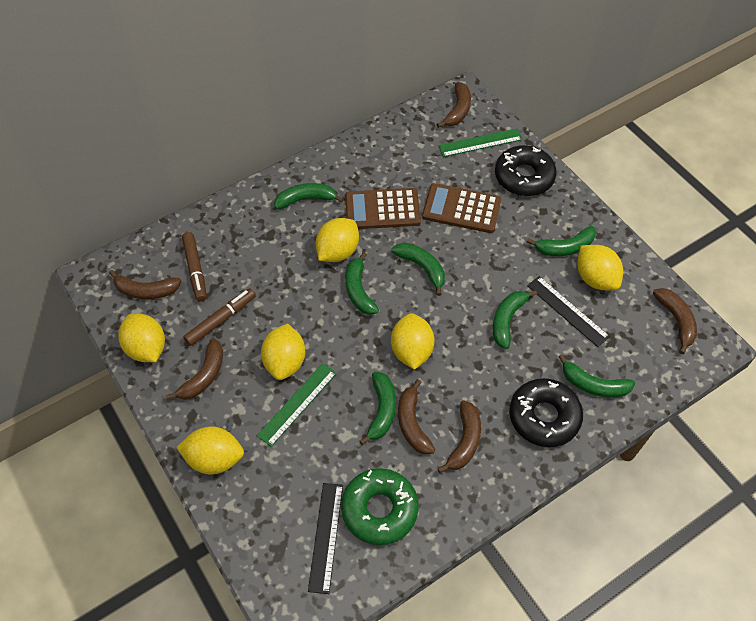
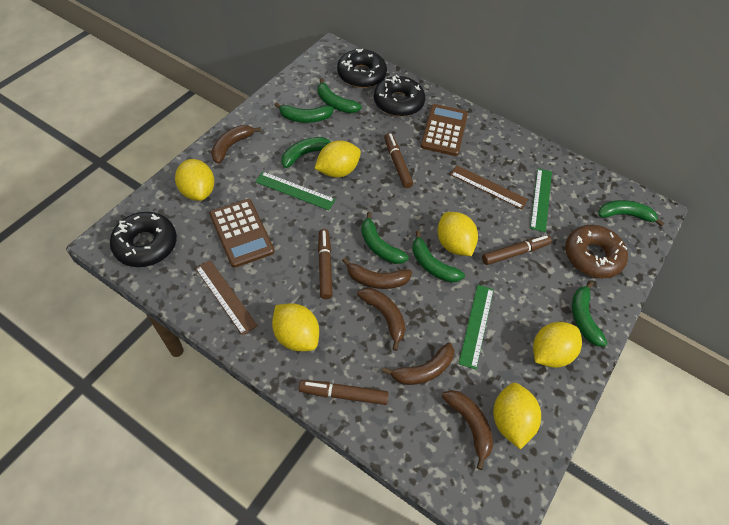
black donut: [495,145,557,196] [509,378,583,447] = 2 -> [110,212,177,267] [337,49,387,88] [374,75,425,117] = 3
black ruler: [308,483,343,594] [527,276,610,347] = 2 -> none = 0
brown banana: [109,270,181,299] [166,338,223,400] [398,379,435,455] [437,82,471,128] [437,401,481,473] [653,288,697,354] = 6 -> [211,125,261,164] [342,258,412,289] [357,288,406,351] [382,343,454,385] [442,390,493,470] = 5
brown donut: none = 0 -> [565,225,628,278] = 1
brown marker: [182,232,207,302] [183,288,255,346] = 2 -> [299,380,389,405] [318,229,333,299] [384,133,413,188] [482,235,552,265] = 4
brown ruler: none = 0 -> [195,260,258,335] [450,165,528,209] = 2
green donut: [341,468,419,545] = 1 -> none = 0
green ruler: [257,363,337,447] [439,129,522,157] = 2 -> [255,171,336,210] [459,285,494,369] [530,169,552,232] = 3

